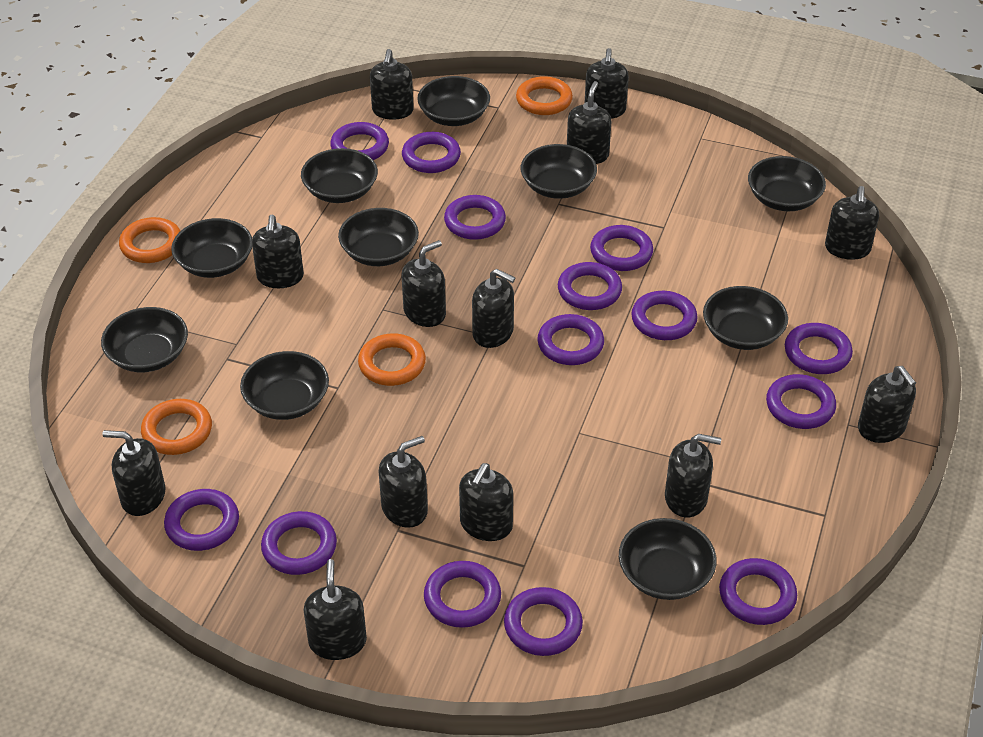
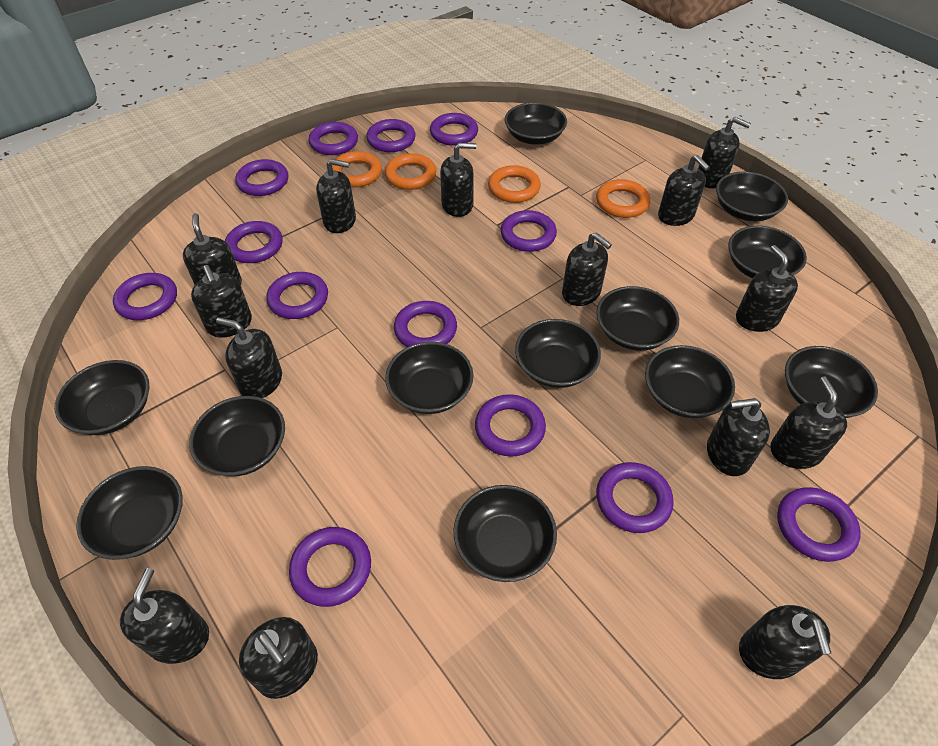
black bowl: [101,307,188,372] [171,218,252,278] [240,351,329,420] [301,148,378,203] [338,208,419,266] [417,76,490,126] [521,144,597,199] [619,518,717,600] [703,286,788,350] [748,156,826,211] = 10 -> [55,360,150,435] [76,466,183,560] [189,396,285,477] [385,342,473,414] [453,485,557,582] [505,102,567,145] [515,319,601,388] [596,286,679,351] [645,345,735,418] [716,171,788,221] [728,226,807,278] [785,346,878,418] = 12
black soap dispenser: [102,430,166,516] [252,215,304,288] [303,559,367,660] [370,49,414,120] [379,436,428,528] [402,240,446,327] [459,463,513,541] [472,269,515,348] [567,81,612,164] [585,48,629,119] [665,434,721,518] [825,186,879,260] [858,366,916,443] = 13 -> [120,568,209,664] [183,213,242,285] [191,265,252,338] [216,317,282,398] [239,617,318,699] [316,159,356,233] [440,143,477,217] [562,232,612,306] [658,155,710,226] [698,117,751,188] [707,398,770,476] [736,245,798,332] [739,605,832,679] [770,376,847,469] = 14
purple ring: [164,489,239,551] [261,511,337,575] [330,122,389,160] [402,132,461,173] [424,561,501,628] [444,195,506,240] [504,587,583,656] [537,314,604,365] [558,262,622,310] [590,225,653,271] [631,291,698,340] [719,558,797,625] [766,374,836,429] [785,323,853,374] = 14 -> [113,273,177,320] [225,221,283,263] [235,159,288,196] [266,272,328,319] [289,527,371,607] [309,122,358,155] [367,119,416,152] [394,301,457,347] [430,113,478,146] [475,394,546,457] [500,210,557,252] [596,462,674,533] [777,487,861,562] = 13

